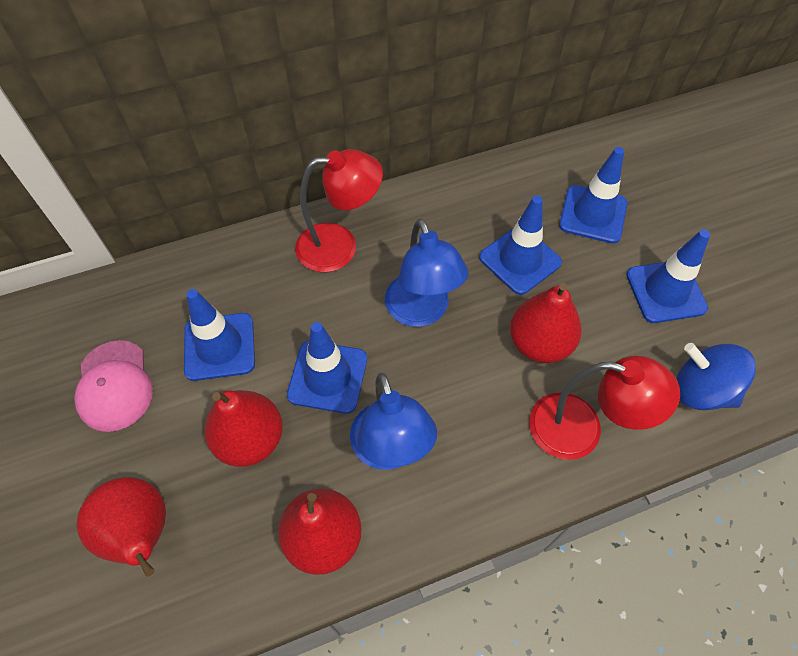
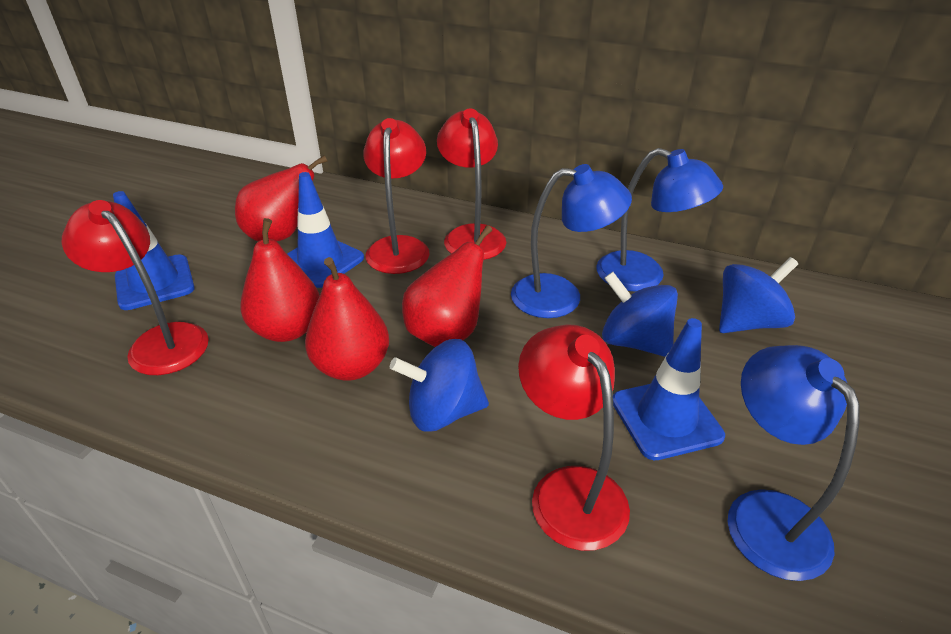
blue lamp: [350,373,437,470] [385,218,468,327] = 2 -> [511,164,632,318] [596,148,723,292] [728,345,860,581] = 3
blue spinning top: [676,343,756,410] = 1 -> [390,339,489,432] [602,272,678,357] [719,257,798,333] = 3
blue traffic cone: [184,289,255,381] [287,322,367,414] [479,195,562,295] [559,147,627,244] [626,229,710,323] = 5 -> [113,191,195,310] [287,172,364,288] [613,318,725,460] = 3
pink cap: [74,340,153,432] = 1 -> none = 0
red lamp: [295,149,383,272] [529,356,680,460] = 2 -> [61,200,209,375] [363,118,429,274] [437,108,506,260] [518,325,630,551] = 4

